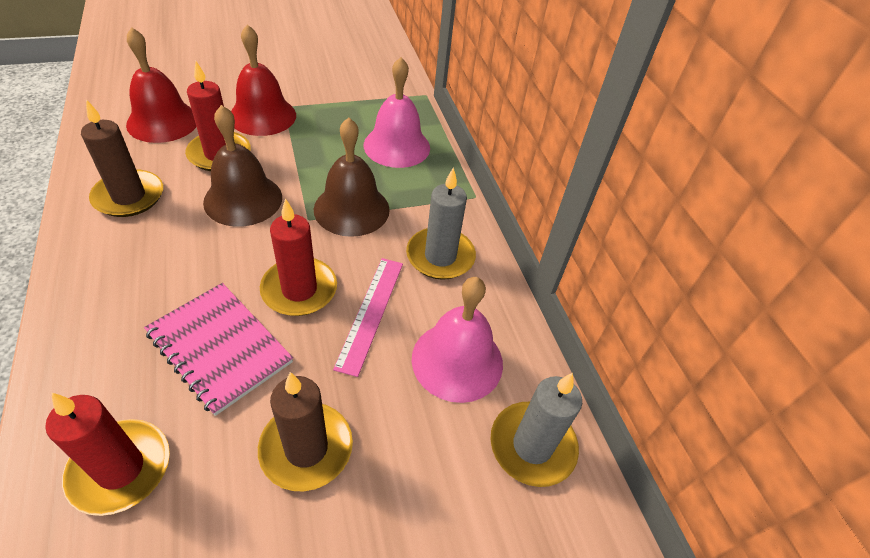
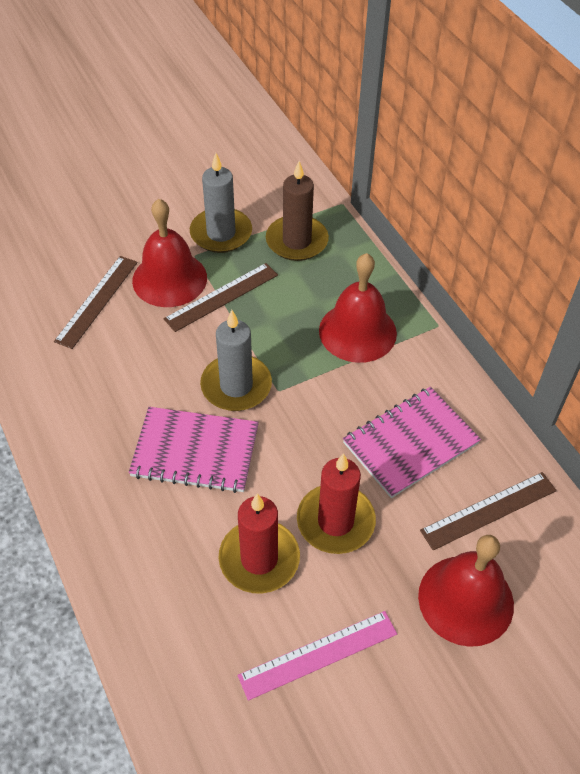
brown bell: [203,105,282,227] [314,117,390,237] = 2 -> none = 0
brown candle: [81,100,163,217] [258,372,353,492] = 2 -> [266,161,329,261] = 1
brown ruler: none = 0 -> [54,256,138,349] [163,263,278,332] [420,472,557,550] = 3
pink bell: [364,57,430,168] [412,277,503,403] = 2 -> none = 0
pink notebook: [144,283,293,416] = 1 -> [129,407,259,493] [343,387,481,498] = 2
red bell: [126,27,196,143] [231,24,296,136] = 2 -> [132,199,207,307] [319,253,397,363] [418,535,514,647] = 3
red candle: [45,392,170,516] [185,61,251,171] [260,198,337,316] = 3 -> [219,494,300,594] [297,453,376,554] = 2

